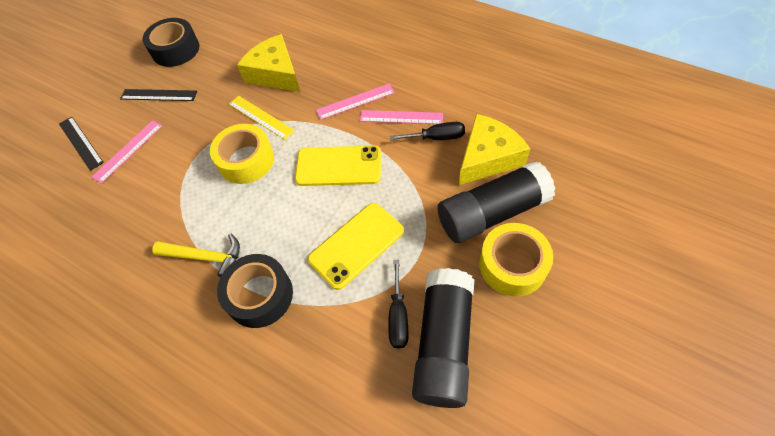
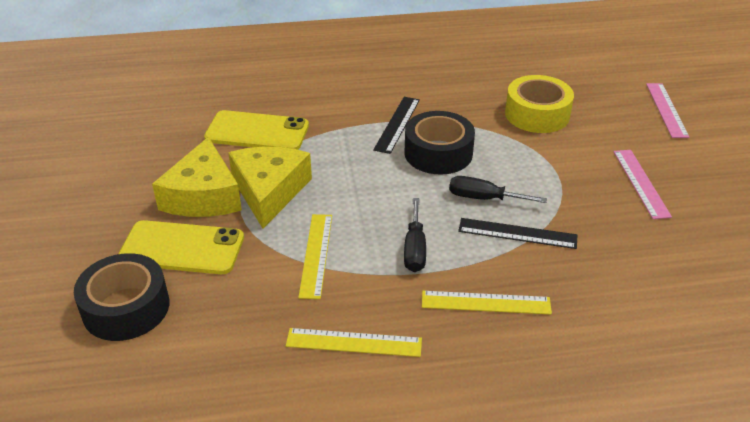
black glue stick: [412,268,474,408] [438,161,556,243] = 2 -> none = 0
pink ruler: [91,120,162,184] [316,84,395,120] [360,110,443,124] = 3 -> [613,150,672,219] [646,83,689,138] = 2
yellow hammer: [152,233,240,277] = 1 -> none = 0
yellow ruler: [229,96,295,140] = 1 -> [286,328,422,357] [298,214,332,299] [422,291,552,315] = 3
yellow tape: [210,124,274,184] [479,223,553,296] = 2 -> [505,75,574,133] = 1

